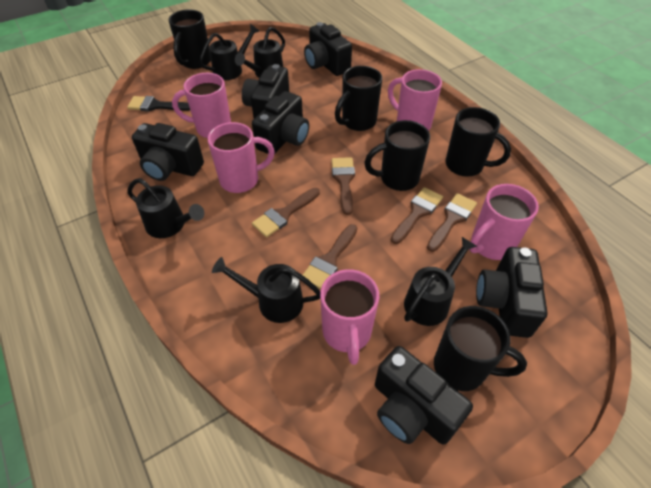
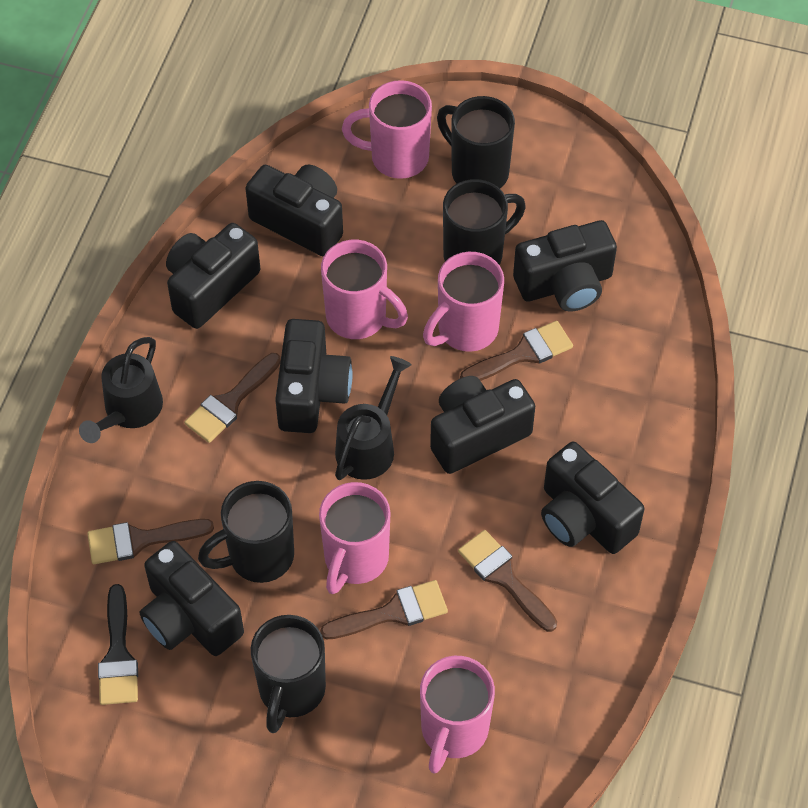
black camera: [132,123,204,181] [242,64,289,118] [252,91,309,154] [304,22,352,76] [375,346,473,445] [476,247,548,338] = 6 -> [140,541,244,656] [166,223,260,329] [245,165,343,257] [275,319,352,433] [430,376,535,474] [513,220,617,312] [541,442,644,554] = 7
black mug: [169,9,211,69] [335,66,382,131] [364,120,430,191] [434,306,527,391] [446,107,511,177] = 5 -> [198,481,294,583] [251,615,326,733] [437,96,515,188] [443,179,526,265] = 4
black watering can: [127,178,204,238] [199,24,259,80] [212,257,320,323] [235,27,285,78] [404,237,477,326] = 5 -> [79,337,163,443] [335,356,412,480] = 2

